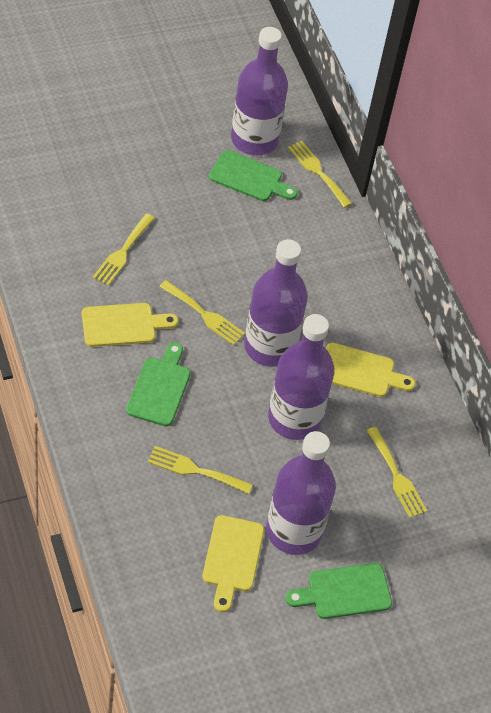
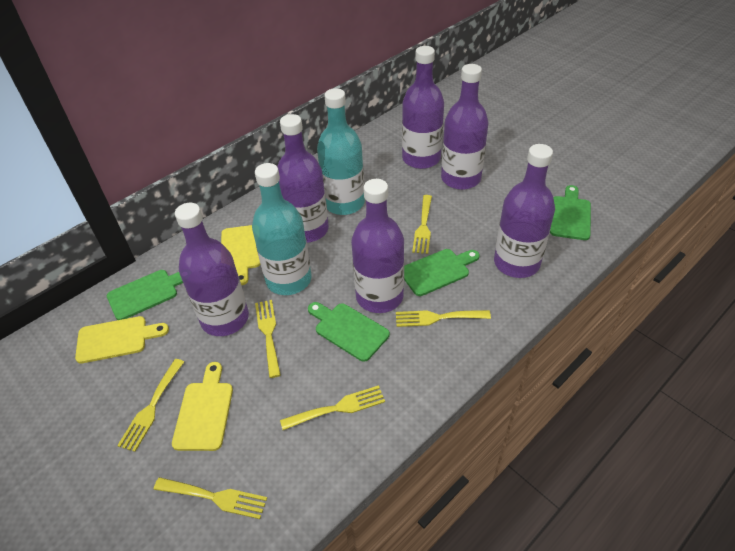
green cutting board: [126,342,190,426] [209,150,298,201] [286,563,392,619] = 3 -> [107,270,183,320] [308,302,390,362] [404,249,479,296] [550,185,591,240] = 4
purple bottle: [231,27,288,155] [244,239,308,367] [266,431,336,555] [268,314,335,440] = 4 -> [175,203,249,336] [277,114,329,243] [351,179,404,313] [402,46,444,169] [441,64,489,190] [494,144,555,278] = 6
turquoise bottle: none = 0 -> [252,163,312,295] [317,88,365,215] = 2
yellow fork: [93,213,155,286] [148,446,253,494] [159,280,245,345] [288,141,352,208] [366,427,427,518] = 5 -> [117,359,184,452] [154,477,267,519] [255,300,281,378] [280,385,385,430] [396,310,491,327] [412,195,432,254] = 6

